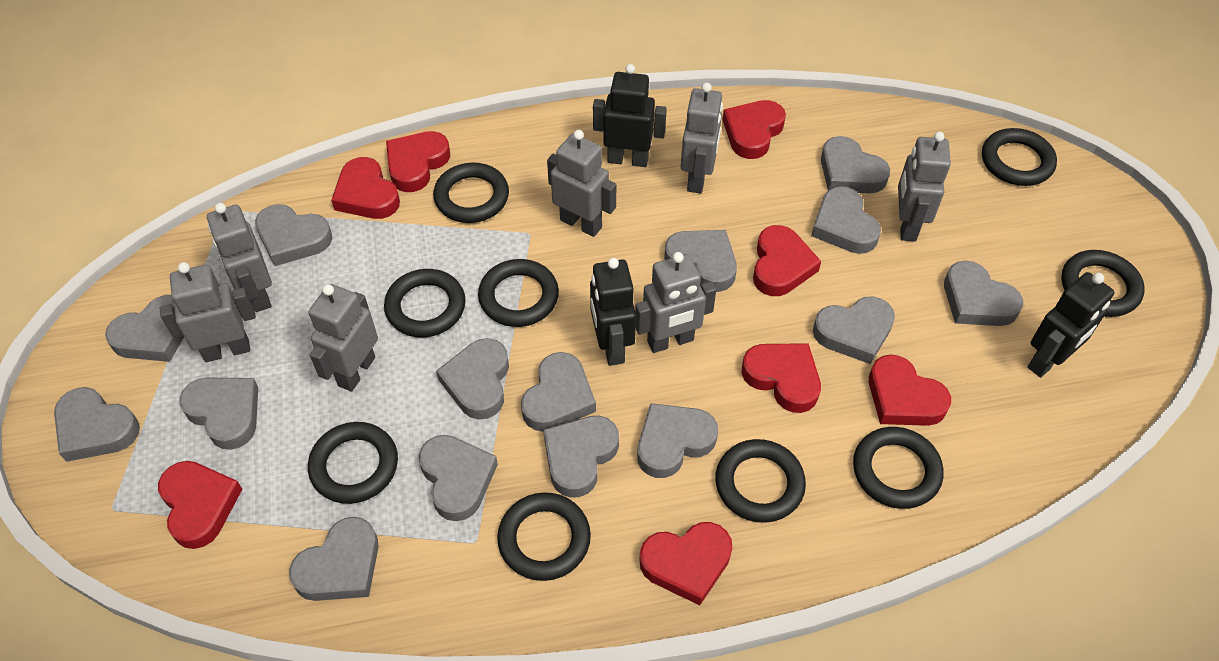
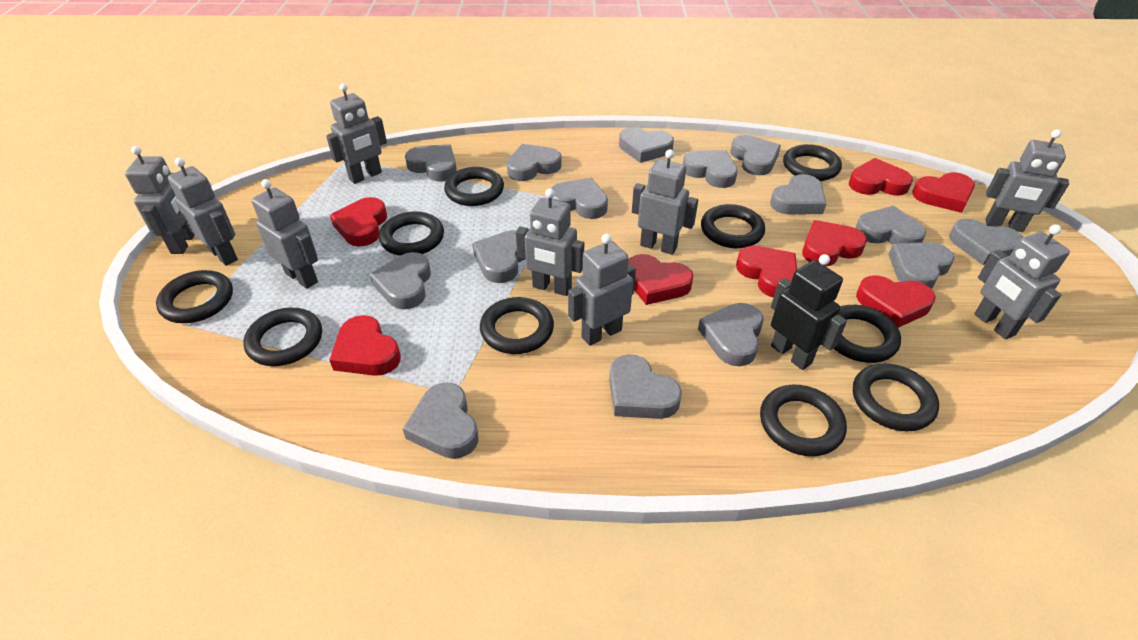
black ring: [308,422,398,504] [384,269,466,337] [433,163,509,223] [478,259,559,327] [497,492,591,581] [715,439,806,523] [853,427,944,509] [982,128,1057,186] [1061,250,1145,317] = 9 -> [156,270,233,323] [244,308,322,366] [379,211,444,256] [444,167,504,206] [480,297,554,354] [701,204,765,248] [760,385,847,456] [783,144,842,181] [833,305,901,363] [853,363,939,431] = 10
black robot: [590,258,636,366] [593,64,667,167] [1028,272,1115,377] = 3 -> [771,254,847,370] = 1
grey robot: [160,262,256,362] [207,203,272,312] [309,284,378,392] [547,130,616,237] [635,252,716,353] [681,83,723,193] [898,132,951,242] = 7 -> [125,146,195,254] [168,158,238,266] [251,179,318,289] [326,83,387,184] [516,188,584,296] [568,234,636,346] [632,149,698,255] [974,225,1070,339] [986,129,1069,232] = 9

